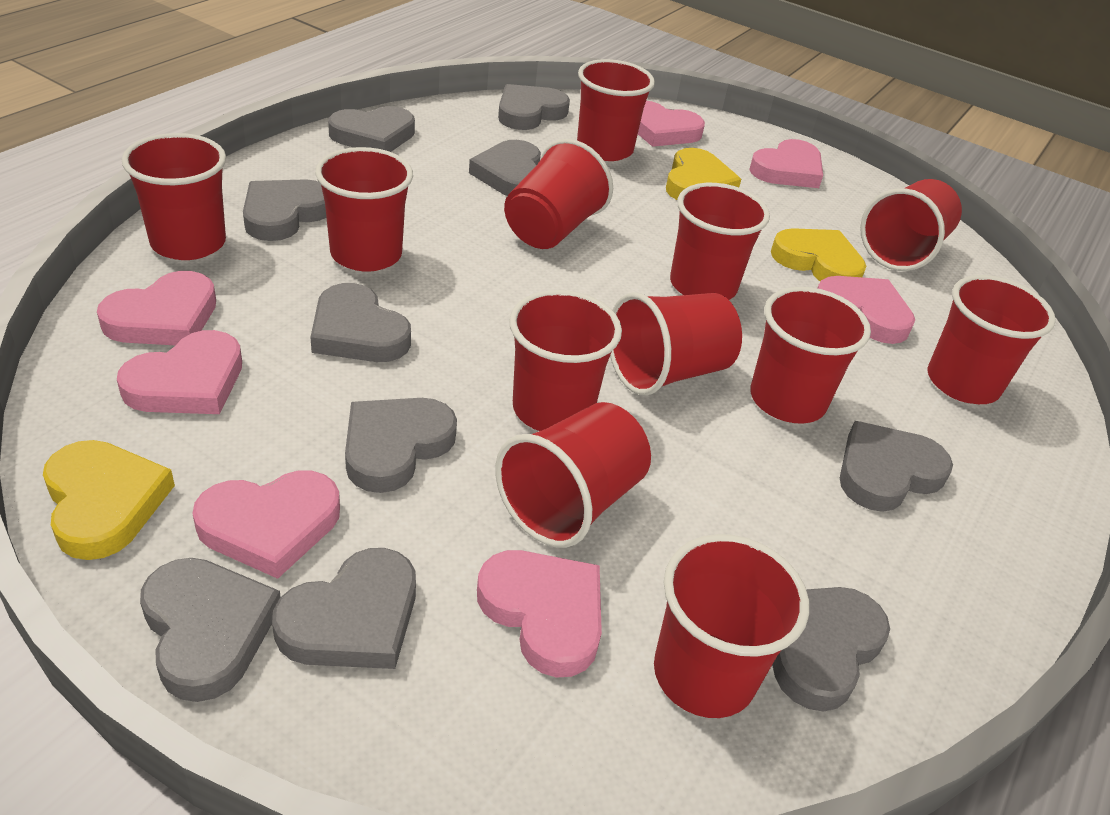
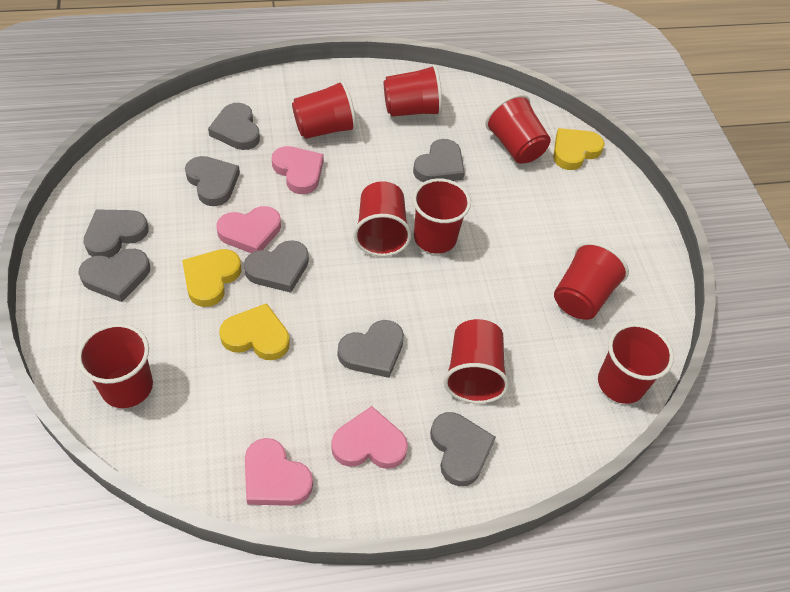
grey heart: [140,558,281,702] [243,179,326,241] [272,548,416,669] [310,283,411,362] [328,106,415,152] [345,398,457,493] [469,140,541,196] [498,84,570,130] [772,587,890,712] [840,421,953,512] = 10 -> [78,249,150,302] [83,209,148,258] [185,156,240,206] [208,103,260,150] [244,240,309,293] [338,320,404,378] [413,139,465,182] [430,412,496,486] = 8
pink heart: [97,271,216,345] [117,330,242,414] [192,470,340,579] [477,550,602,678] [638,101,705,147] [749,139,823,188] [818,276,915,344] = 7 -> [217,206,281,253] [245,438,313,506] [272,146,324,194] [331,406,408,469] = 4
red cup: [122,133,226,260] [315,147,413,272] [495,402,651,548] [504,139,613,249] [509,290,622,431] [577,59,655,161] [610,292,742,396] [654,534,809,718] [670,183,770,300] [750,287,871,424] [860,179,962,271] [928,275,1056,404] = 12 -> [77,323,153,408] [292,80,357,139] [353,181,412,256] [384,65,442,117] [413,178,471,254] [444,319,509,404] [485,94,551,164] [554,242,629,320] [598,323,674,404] = 9

